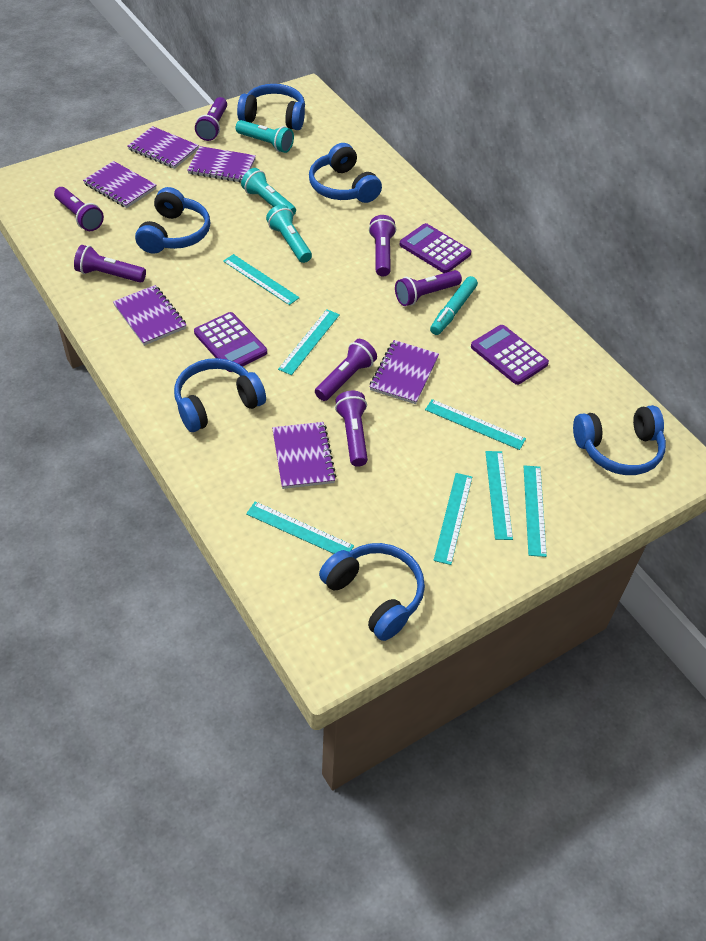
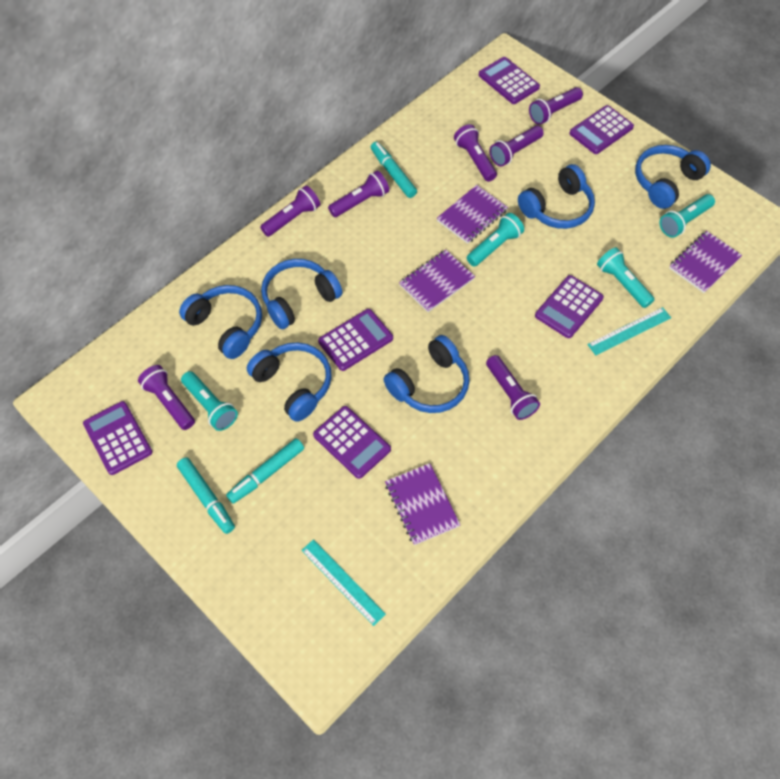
purple calculator: [194,312,267,372] [400,223,471,273] [471,325,549,385] = 3 -> [83,401,153,475] [313,406,391,479] [318,309,393,371] [479,57,540,104] [535,275,604,338] [569,105,634,154] = 6
purple notebook: [83,161,156,208] [113,285,186,346] [128,126,199,169] [187,146,256,183] [272,422,336,489] [370,340,439,404] = 6 -> [385,463,460,545] [399,250,475,312] [437,185,508,244] [669,231,742,293] = 4
turquoise flashlight: [236,120,294,153] [241,168,296,216] [266,205,312,263] = 3 -> [181,371,238,431] [467,213,524,267] [597,247,655,308] [660,194,715,238] = 4
turquoise marker: [430,276,478,335] = 1 -> [177,457,235,534] [226,438,304,504] [371,142,417,198] = 3
turquoise ruler: [223,254,300,305] [246,501,354,554] [278,309,340,375] [425,399,526,450] [434,473,472,565] [486,451,513,540] [524,466,547,557] = 7 -> [301,539,386,626] [587,307,671,355] = 2

